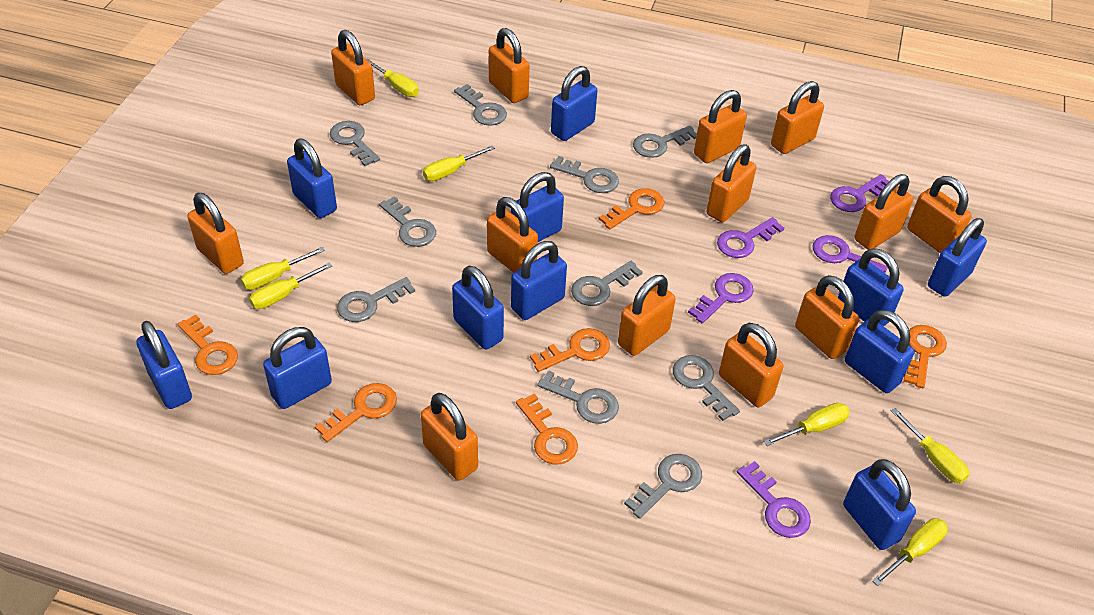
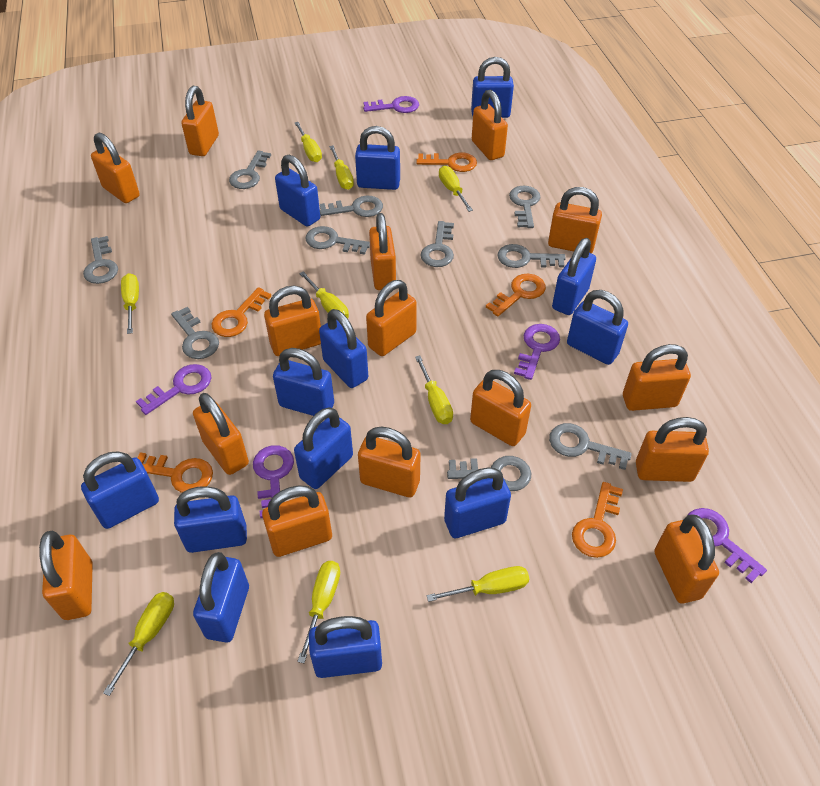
blue padlock: [136,321,192,409] [263,327,332,409] [287,139,337,218] [452,266,504,350] [511,172,564,242] [511,241,567,320] [551,66,598,141] [838,248,904,326] [843,459,916,550] [845,310,915,393] [928,218,987,297] = 11 -> [81,451,159,529] [174,486,247,553] [193,552,249,643] [273,348,334,416] [275,155,320,227] [294,407,353,489] [309,616,382,678] [319,309,368,388] [355,126,400,190] [444,468,511,538] [471,57,514,118] [552,238,596,315] [567,290,628,365] = 13
orange key: [177,314,238,375] [315,383,397,442] [516,393,578,465] [530,328,610,372] [599,188,665,230] [903,325,947,388] = 6 -> [137,453,213,493] [212,287,271,337] [416,153,477,172] [486,274,546,316] [572,482,623,558] = 5
orange padlock: [187,193,244,274] [331,30,375,105] [421,393,478,481] [487,197,538,273] [489,28,530,103] [618,275,676,356] [694,90,747,163] [707,144,756,222] [719,323,783,407] [771,81,824,154] [795,275,859,359] [855,174,913,250] [907,176,972,254] = 13 -> [39,530,93,620] [91,133,140,203] [181,86,219,156] [193,393,249,475] [262,485,332,557] [264,286,321,356] [358,427,421,497] [366,280,417,356] [369,213,396,290] [470,370,531,446] [472,90,508,160] [548,187,602,254] [623,344,691,411] [636,417,709,482] [654,514,719,604] = 15
yellow screwdriver: [241,247,325,290] [249,262,332,309] [366,58,419,97] [423,145,495,181] [764,403,850,446] [872,518,948,586] [891,408,970,483] = 7 -> [103,592,174,696] [121,273,139,334] [295,122,322,162] [297,561,340,663] [299,271,349,318] [329,145,354,190] [415,356,453,424] [426,566,529,602] [439,166,473,212] = 9

